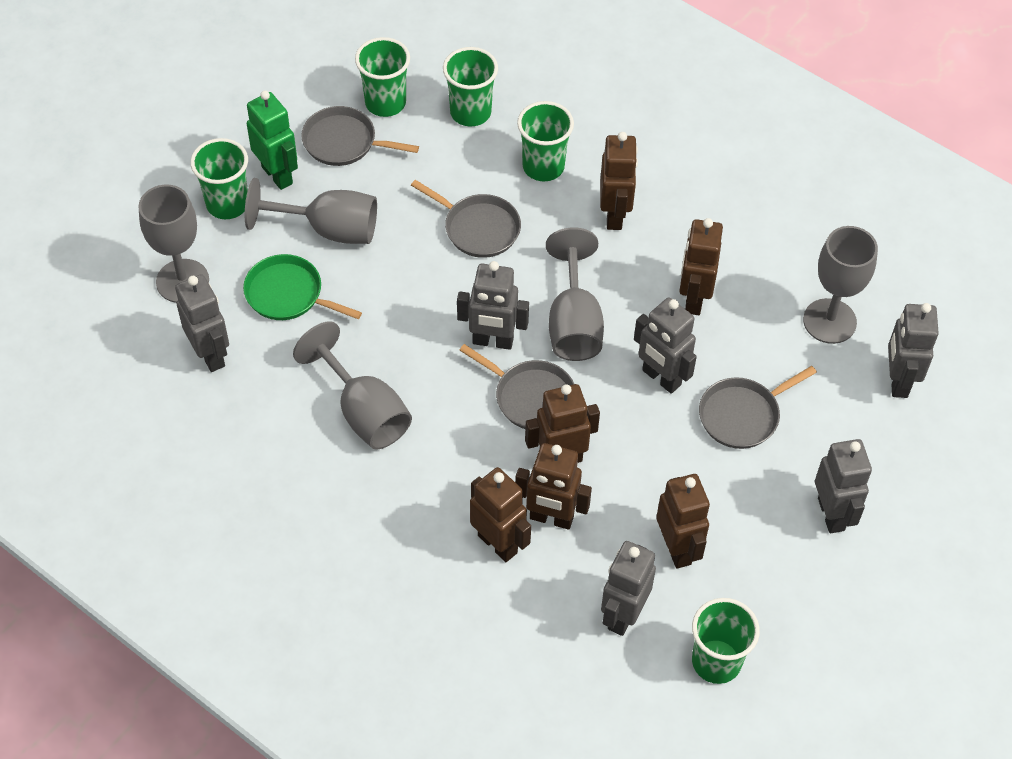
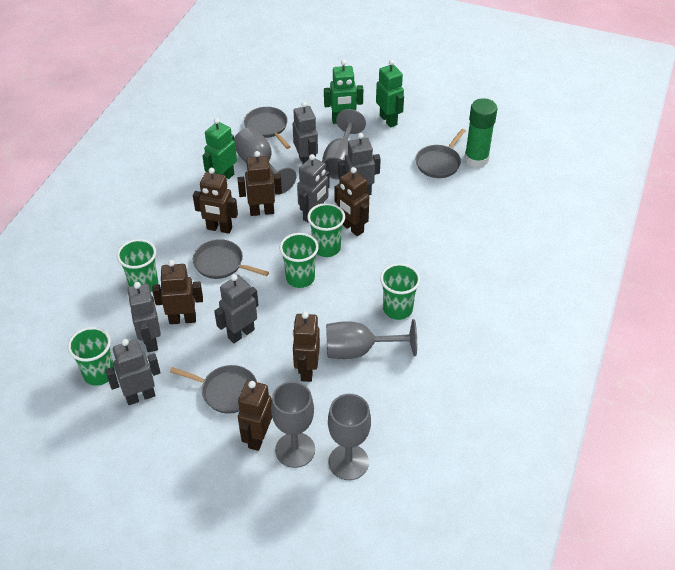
green glue stick: none = 0 -> [464,98,498,168] = 1
green pan: [243,254,362,320] = 1 -> none = 0
green robot: [247,91,298,190] = 1 -> [202,118,237,179] [324,60,363,124] [376,60,404,128] = 3

